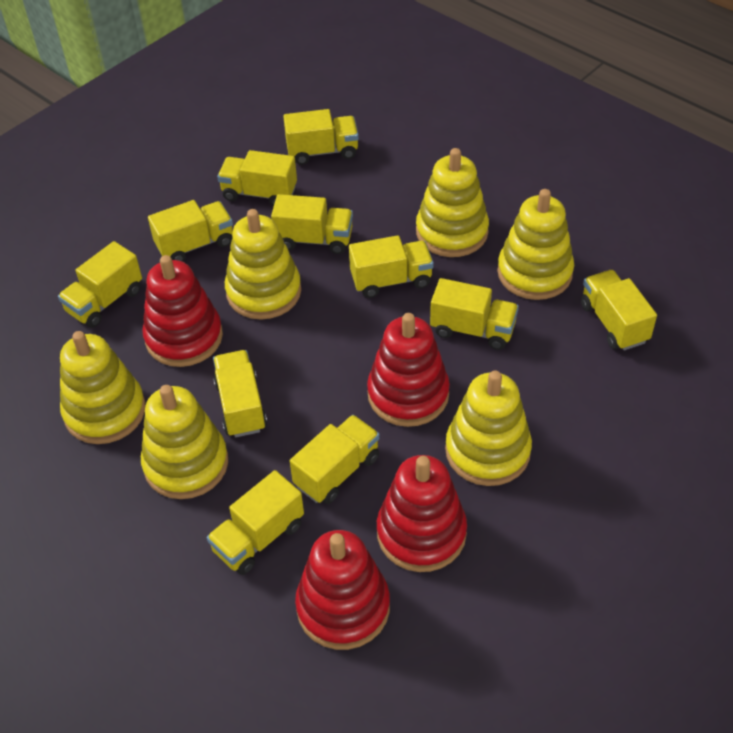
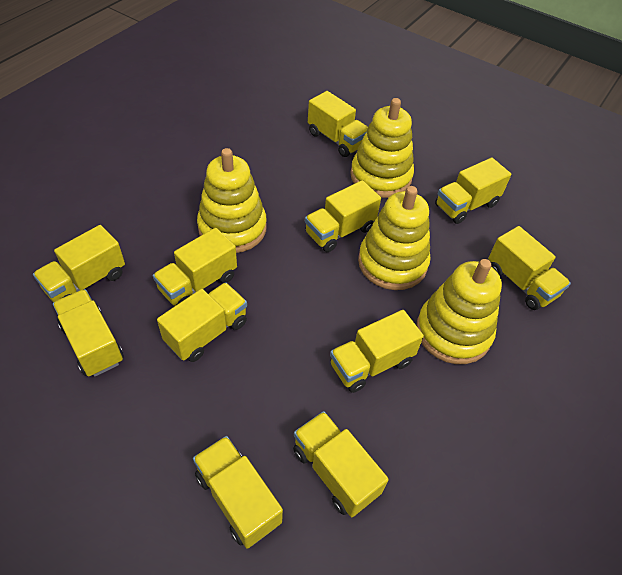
red stacking toy: [142,255,223,367] [295,530,390,650] [367,313,450,427] [377,455,467,572] = 4 -> none = 0
yellow stacking toy: [60,331,146,444] [141,385,228,499] [225,209,301,320] [416,148,489,257] [445,371,532,486] [497,189,574,300] = 6 -> [197,148,267,253] [350,98,414,198] [358,186,431,290] [416,259,502,364] = 4

